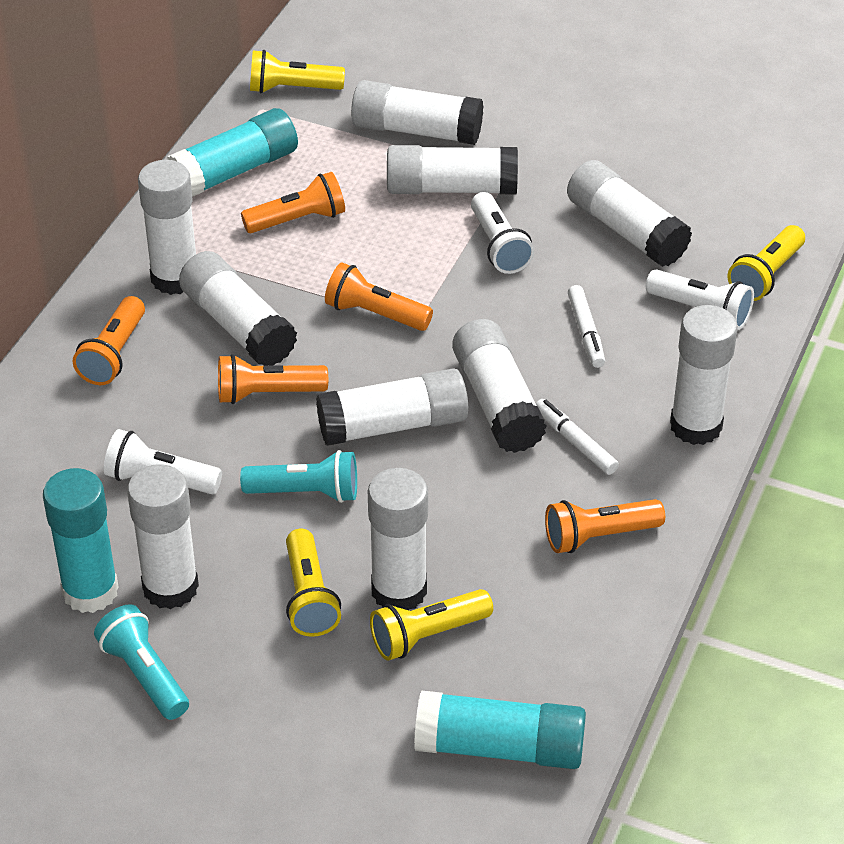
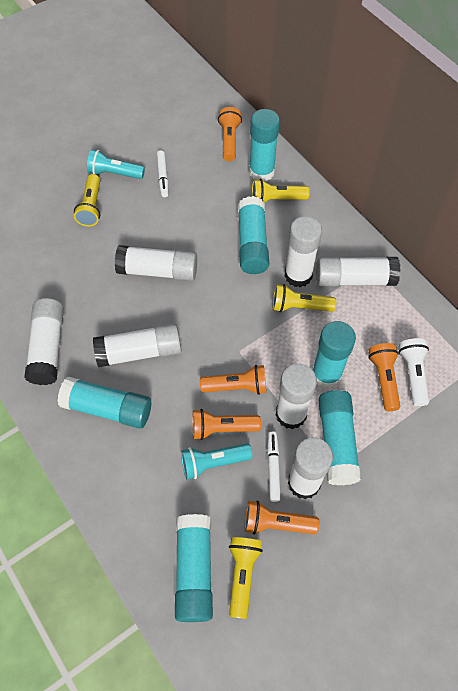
turquoise glue stick: [43,468,119,613] [167,108,298,197] [414,690,586,769] = 3 -> [58,377,151,429] [175,514,213,622] [238,196,269,274] [249,109,280,181] [312,321,356,388] [318,390,361,485] = 6
white flashlight: [104,429,222,494] [471,192,534,274] [646,269,754,330] = 3 -> [398,338,429,406] = 1
white glue stick: [127,464,199,609] [138,160,196,295] [179,251,297,366] [316,368,468,446] [351,80,483,145] [368,468,428,610] [387,145,518,194] [452,319,547,453] [567,160,692,267] [670,305,738,445] = 10 -> [24,298,64,385] [93,323,181,367] [115,245,197,281] [276,364,317,429] [284,216,322,287] [288,437,333,499] [316,257,400,287] = 7

